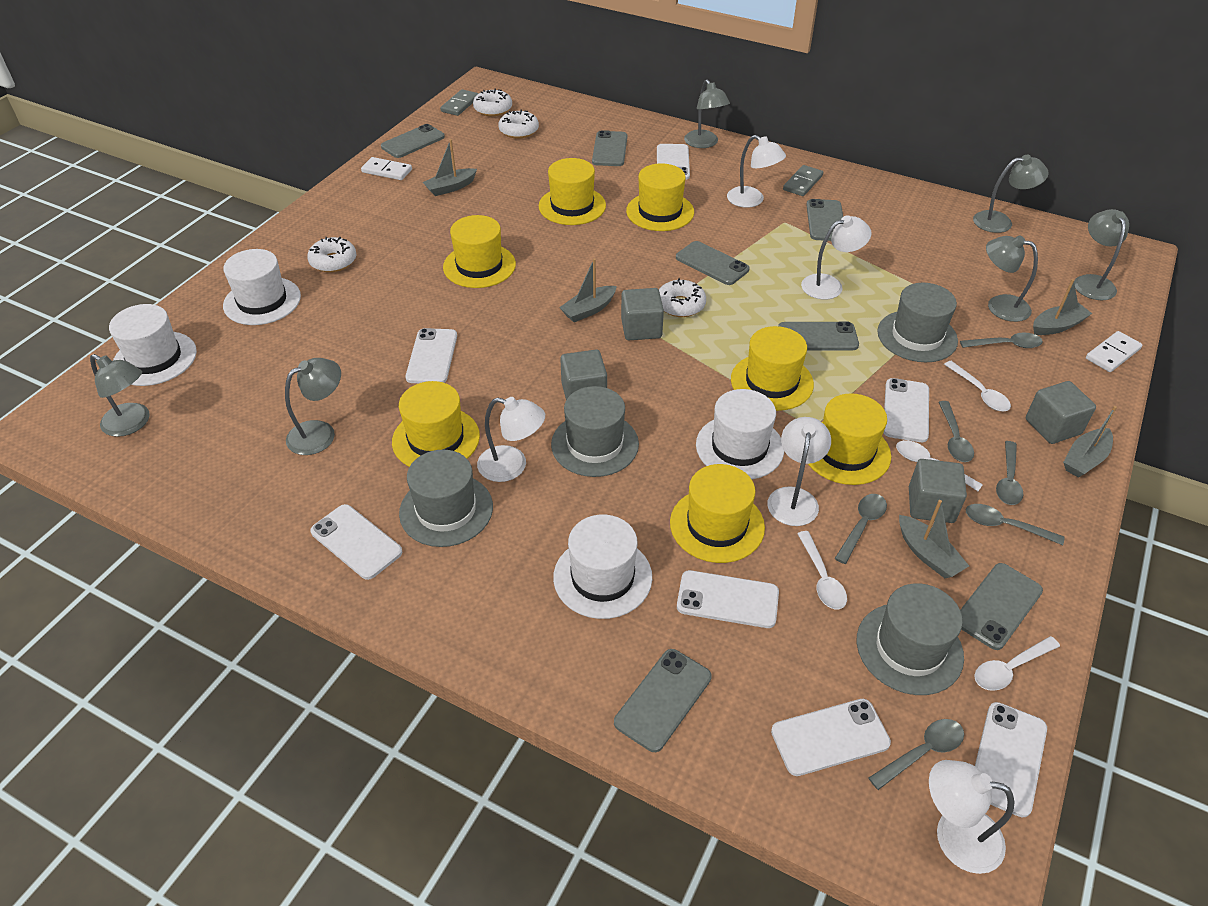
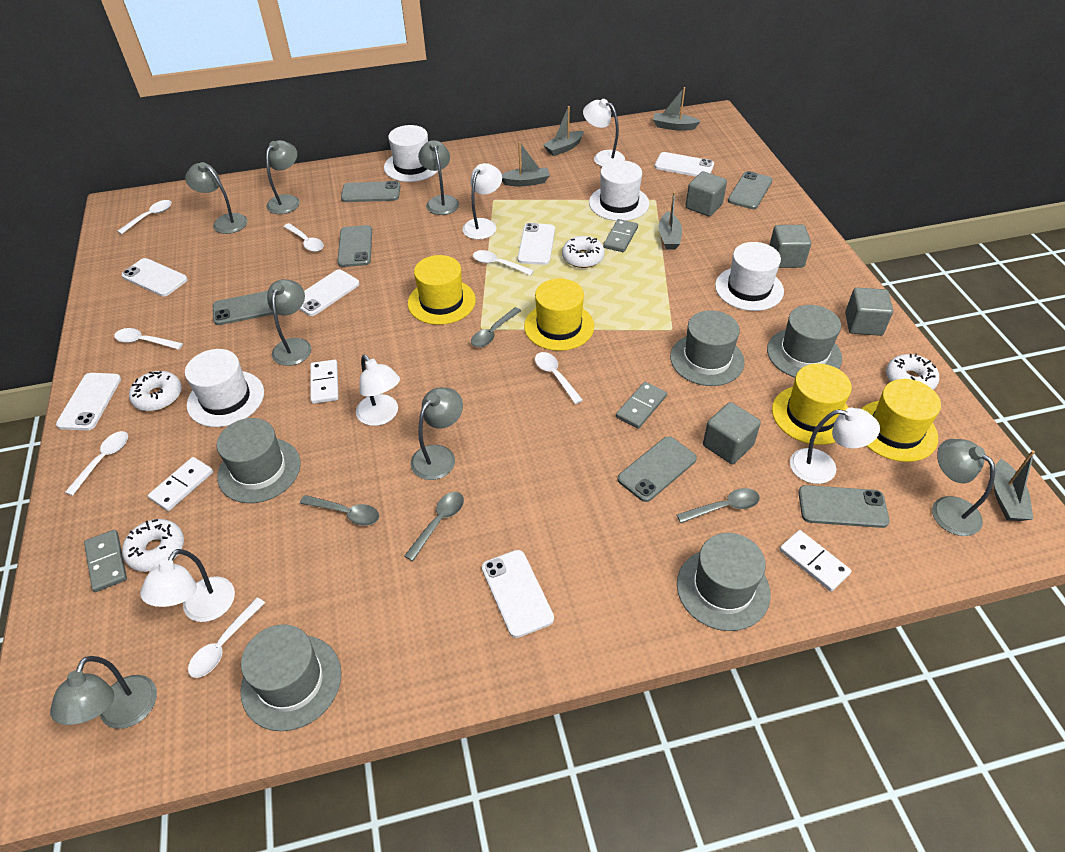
grey domino: [440,89,478,116] [783,165,823,196] = 2 -> [84,530,127,592] [603,219,638,252] [616,382,667,429] = 3
grey hat: [399,450,493,547] [551,386,639,477] [857,583,964,695] [877,283,958,362] = 4 -> [217,418,301,503] [241,624,341,731] [670,310,745,386] [677,533,771,631] [767,305,842,377] = 5
grey lamp: [90,354,150,437] [285,358,341,455] [684,79,730,148] [973,155,1049,233] [986,235,1038,322] [1074,209,1129,300] = 6 -> [50,656,157,729] [185,162,248,234] [266,140,300,214] [267,279,312,366] [411,387,463,480] [418,140,459,215] [932,439,995,536] = 7
grey phone: [381,124,445,158] [592,130,627,166] [614,649,712,752] [676,241,750,285] [778,321,859,350] [806,199,843,241] [960,563,1043,650] = 7 -> [213,291,273,325] [337,225,372,267] [341,181,400,202] [618,436,697,502] [728,171,773,209] [798,485,890,528] = 6
grey spoon: [835,494,887,564] [868,719,964,790] [939,401,974,462] [960,333,1043,348] [966,504,1064,545] [996,441,1024,505] = 6 -> [300,495,379,526] [404,492,464,561] [471,307,521,347] [676,488,760,523] = 4
white domino: [361,157,412,180] [1086,331,1143,372] = 2 -> [148,457,213,511] [310,360,339,404] [780,530,852,592] = 3
white phone: [310,504,403,580] [405,328,457,383] [657,144,690,180] [677,570,779,628] [771,699,891,776] [883,378,929,442] [975,702,1047,818] = 7 -> [56,373,121,430] [121,258,188,296] [299,270,359,316] [482,550,554,638] [517,223,555,265] [655,152,714,177] = 6
white spoon: [797,531,847,609] [896,440,983,491] [944,361,1011,411] [974,636,1060,691] = 4 -> [65,431,128,496] [114,328,183,350] [117,200,172,234] [188,598,265,678] [283,223,324,252] [473,250,534,276] [535,352,583,404] = 7
yellow hat: [392,381,480,467] [443,215,516,288] [539,158,606,225] [626,163,694,231] [670,464,765,563] [731,326,814,411] [808,393,891,485] = 7 -> [408,255,476,325] [524,278,594,351] [772,364,852,445] [861,379,941,462] = 4

